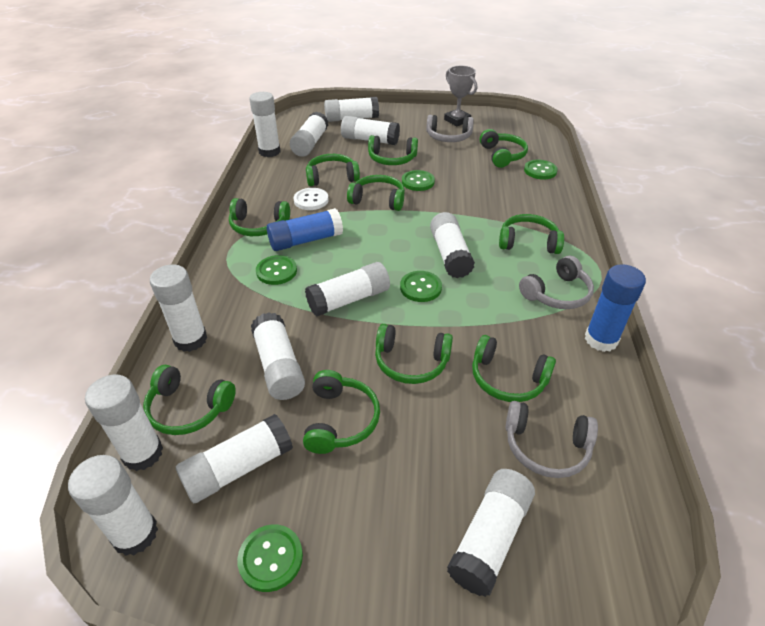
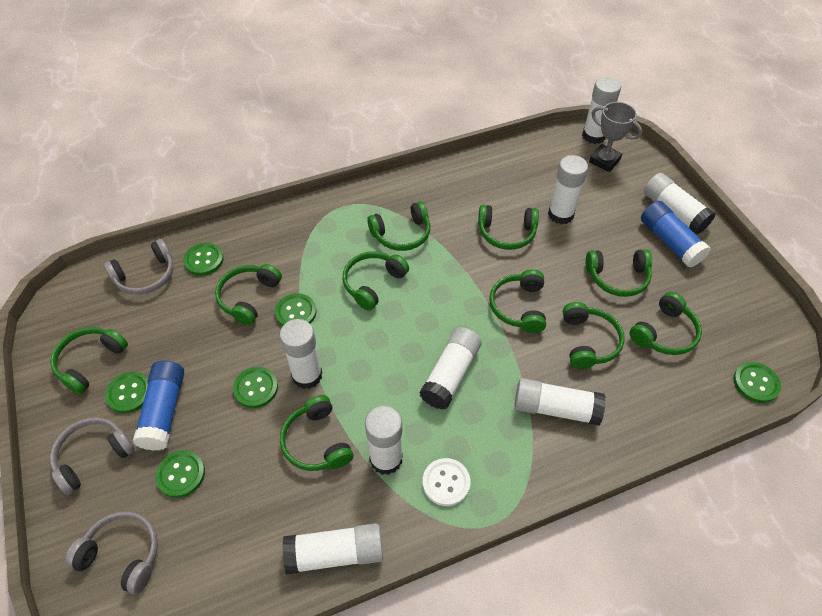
green button: [237,524,303,592] [256,255,297,285] [400,271,442,302] [402,170,435,191] [524,159,558,180] = 5 -> [105,372,148,413] [155,450,205,498] [183,243,224,276] [233,367,278,408] [275,293,316,326] [733,362,781,403] = 6
white glue stick: [68,455,158,556] [85,374,163,471] [150,265,207,352] [176,414,293,503] [249,92,280,157] [251,312,305,400] [290,112,328,157] [305,262,390,317] [324,97,379,122] [341,116,400,145] [430,212,475,278] [447,469,535,597] = 12 -> [280,319,322,389] [282,523,383,575] [365,406,403,475] [419,327,482,410] [514,378,606,425] [548,155,588,224] [582,77,621,144] [644,173,716,234] = 8

